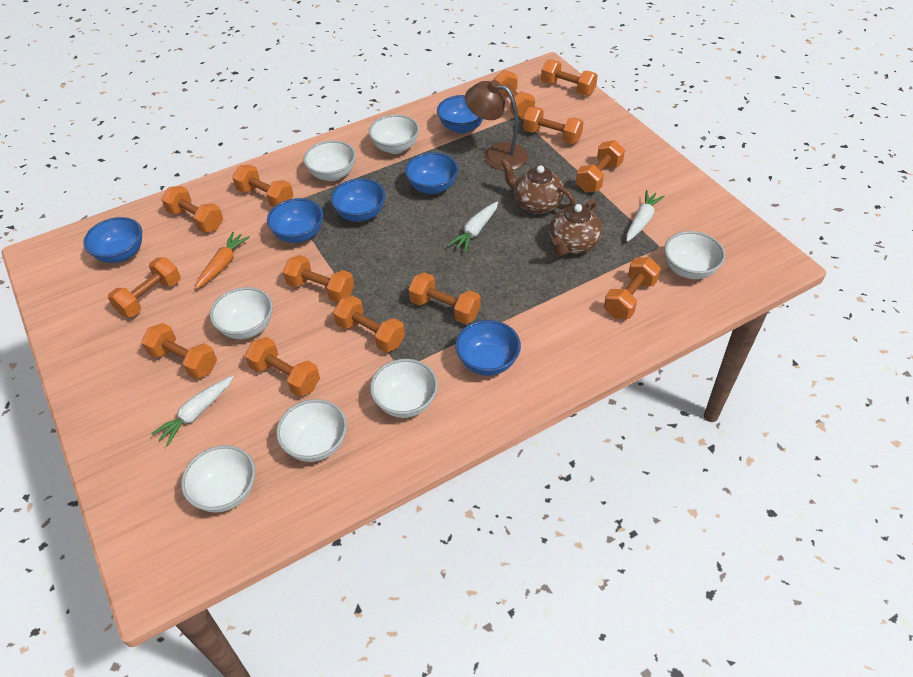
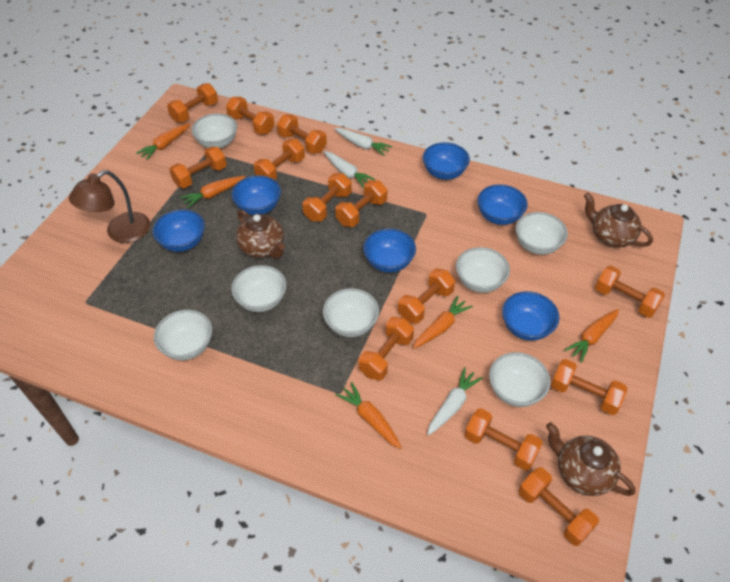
brown teapot: [501,159,575,214] [549,199,602,256] = 2 -> [236,210,285,259] [546,422,636,496] [584,193,653,248] = 3
orange carrot: [195,232,250,290] = 1 -> [136,123,190,160] [180,176,245,208] [336,382,402,449] [413,296,473,348] [564,309,619,363] = 5

